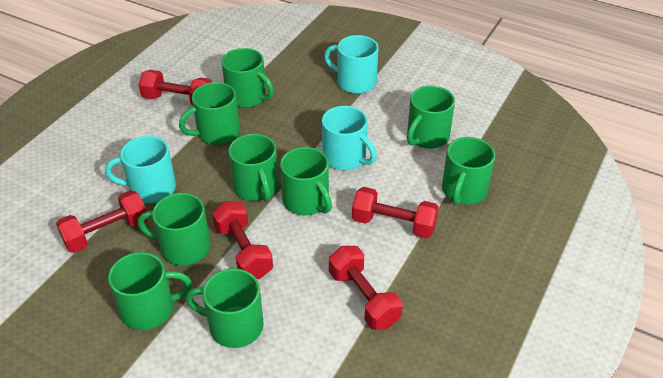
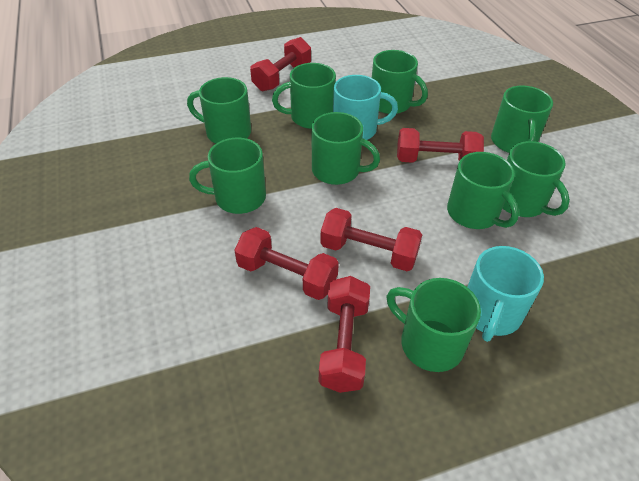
turquoise mug: [105,136,176,203] [322,106,377,170] [324,35,379,94] = 3 -> [333,75,398,140] [467,246,544,342] = 2

